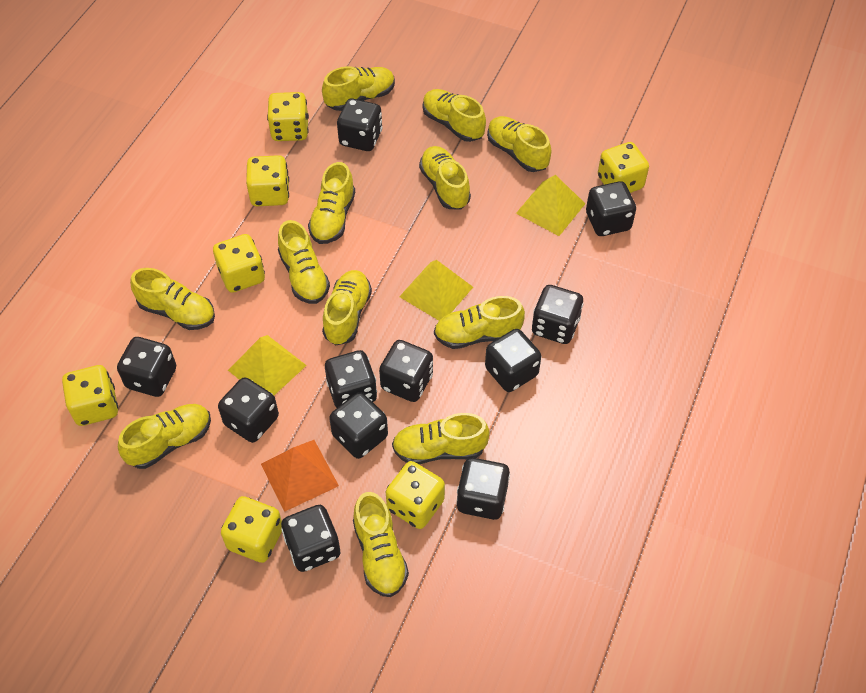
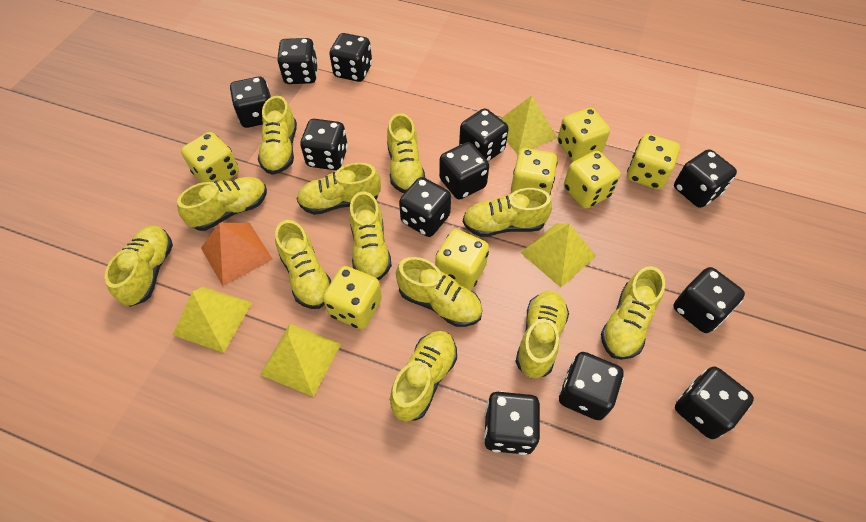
black dice: [117,337,176,397] [218,378,279,443] [281,505,340,572] [325,350,377,408] [329,392,388,459] [337,98,382,151] [379,340,433,402] [456,458,510,520] [485,329,541,392] [532,285,583,344] [586,181,636,236] = 11 -> [230,77,271,128] [277,38,318,84] [300,119,348,170] [329,33,372,82] [399,177,451,237] [439,142,489,200] [459,108,509,161] [484,391,540,455] [559,352,623,420] [673,267,745,333] [674,149,737,208] [675,367,754,439] = 12
yellow pyramid: [228,335,307,395] [399,260,473,320] [516,175,585,236] = 3 -> [173,287,252,353] [260,324,341,397] [500,95,557,155] [521,223,596,287] = 4

